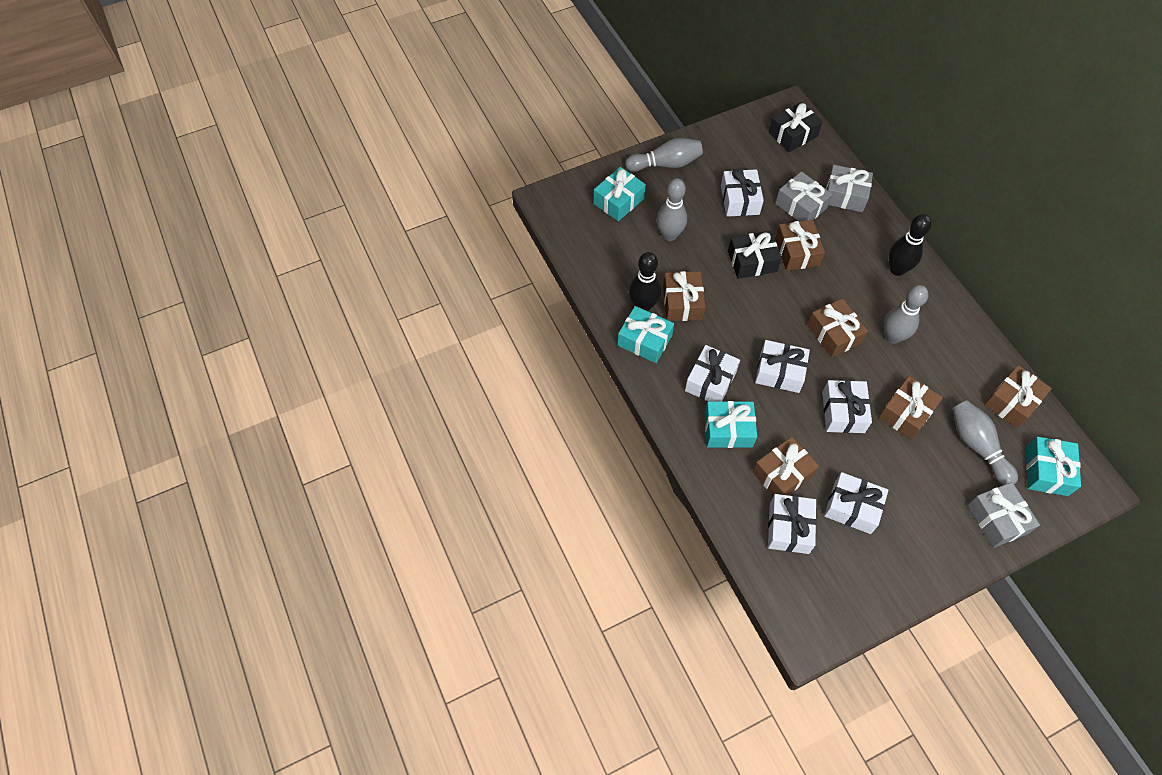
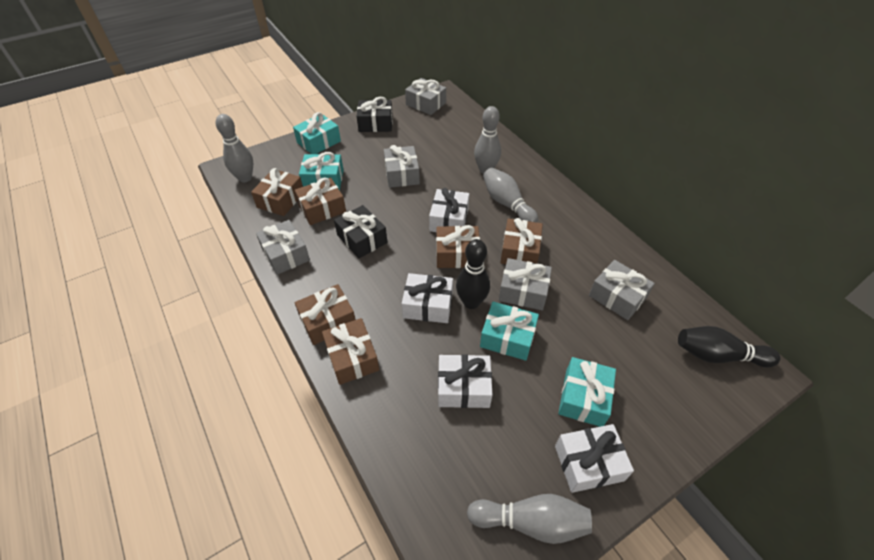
grey gift: [775,171,832,221] [826,165,873,212] [967,482,1040,548] = 3 -> [256,220,310,275] [384,145,420,188] [405,78,446,115] [499,258,552,310] [589,260,655,320] = 5
white gift: [685,345,740,402] [721,169,764,217] [755,340,810,393] [768,494,817,554] [822,380,872,433] [824,472,888,534] = 6 -> [402,273,453,323] [429,188,469,232] [438,354,492,408] [555,424,634,493] = 4

